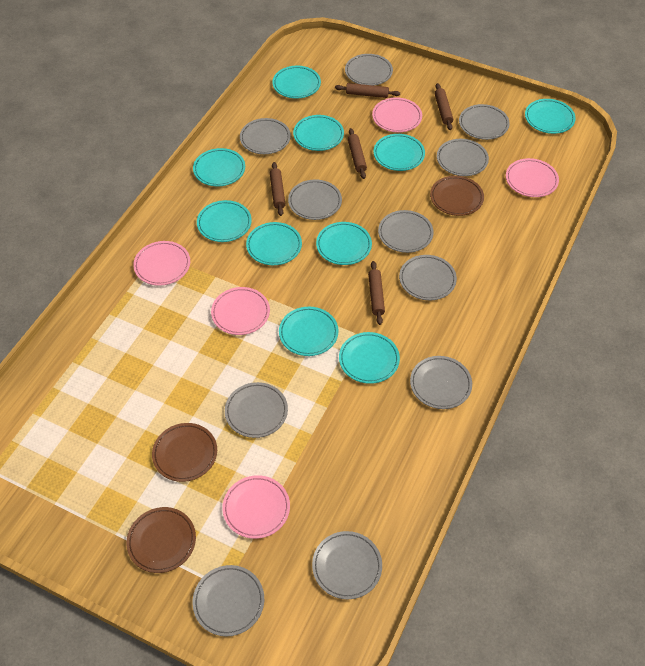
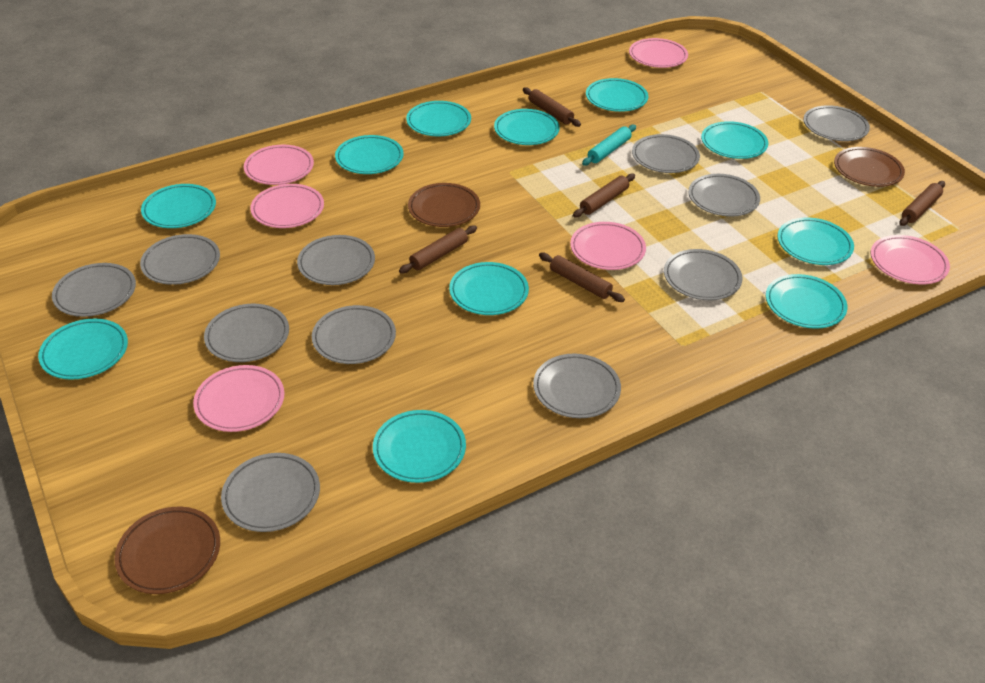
pink plate: [133,241,190,286] [211,287,270,335] [222,475,290,539] [372,97,422,132] [506,158,559,197] = 5 -> [193,365,285,432] [244,145,314,185] [250,184,324,228] [570,222,646,270] [629,38,688,68] [871,235,950,284] = 6
turquoise plate: [193,148,245,186] [197,200,252,242] [246,222,302,265] [272,66,321,99] [279,307,339,356] [293,115,344,151] [316,222,372,265] [339,332,400,384] [373,134,425,171] [525,99,576,134] = 10 -> [38,319,128,379] [141,184,216,228] [335,135,404,174] [373,410,466,483] [406,101,471,136] [449,262,529,315] [494,109,560,145] [586,78,648,112] [701,121,768,159] [766,274,847,329] [777,218,854,265] = 11
turquoise rolling pin: none = 0 -> [582,125,636,166] = 1

